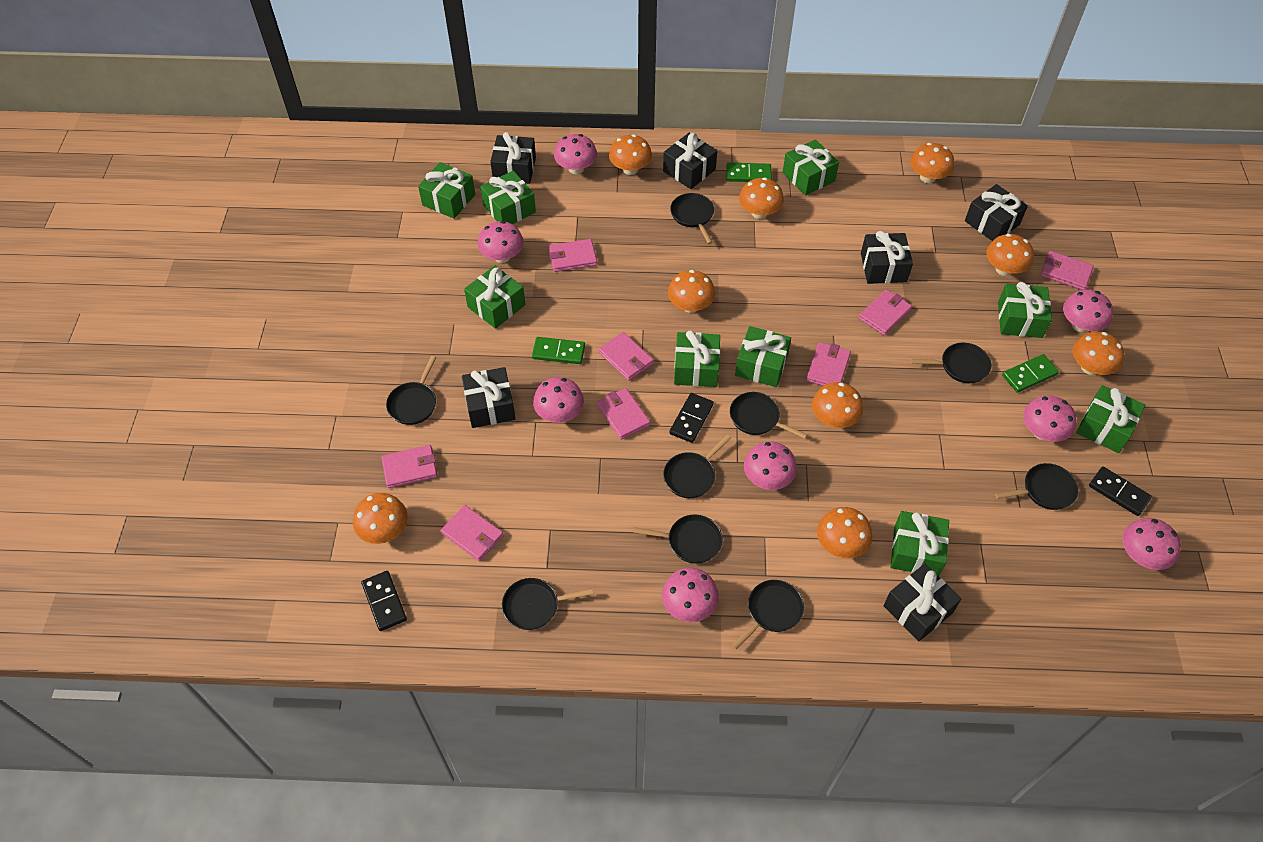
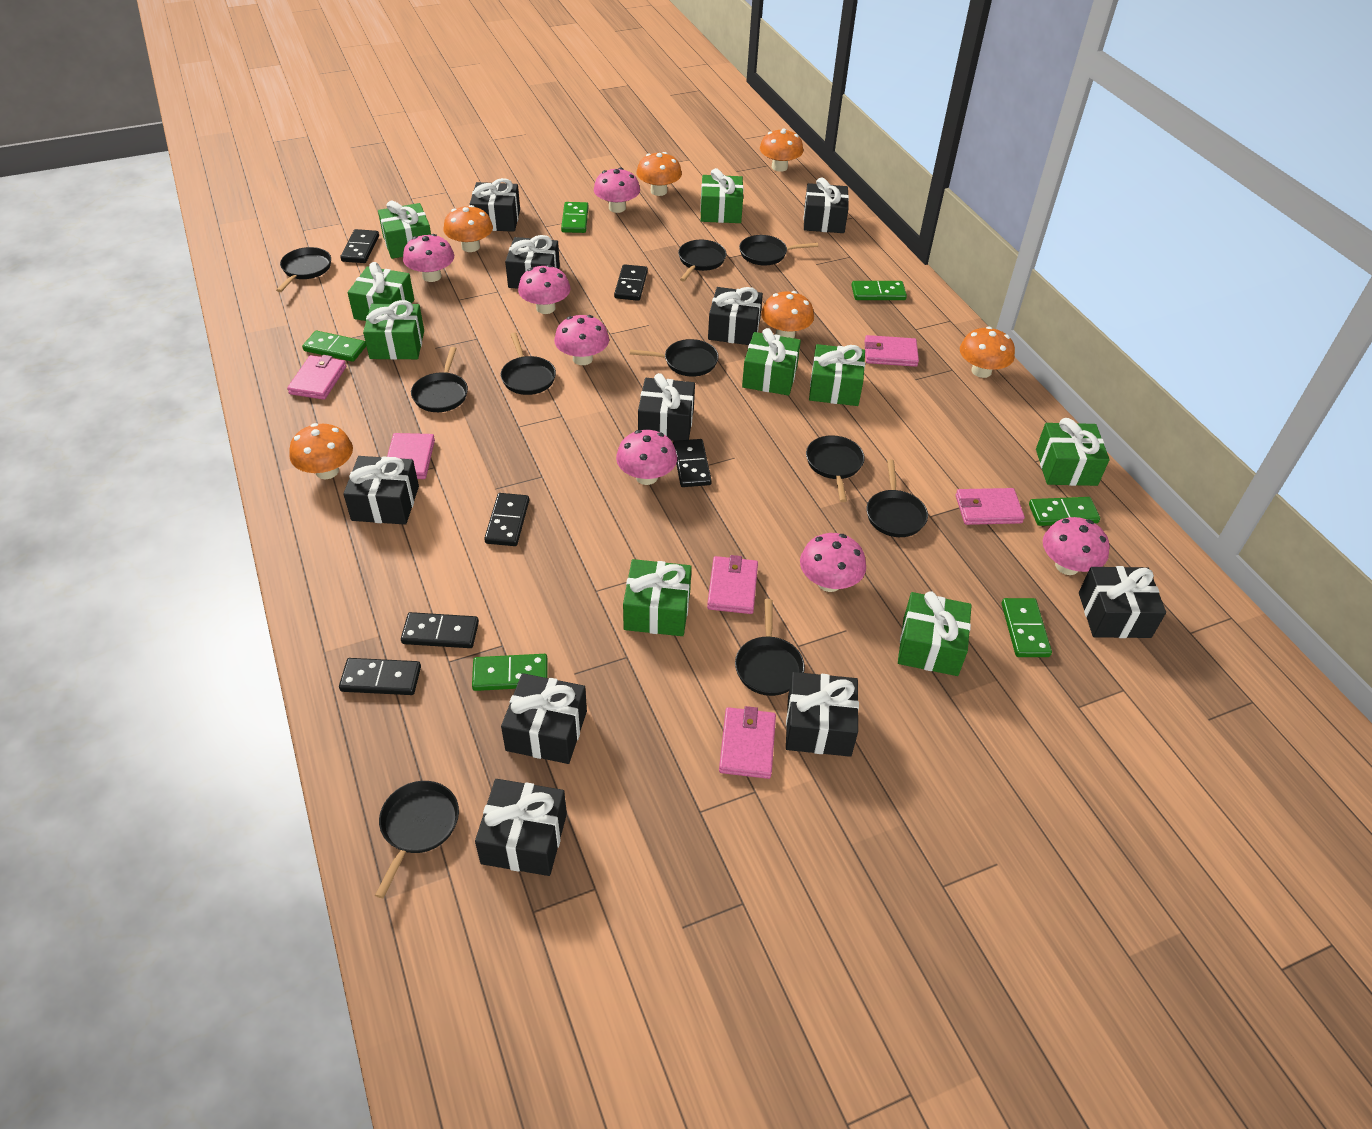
black domino: [361,571,407,631] [669,393,714,443] [1089,466,1152,516] = 3 -> [339,658,421,695] [340,229,379,263] [401,612,479,648] [484,493,529,546] [614,264,648,301] [673,439,712,487] = 6
black gift: [462,367,516,428] [490,132,536,184] [663,133,717,189] [861,231,913,284] [884,564,961,641] [965,184,1028,241] = 6 -> [343,456,419,525] [470,178,520,232] [475,779,567,876] [501,673,587,764] [505,235,560,289] [638,373,695,441] [708,287,763,345] [786,672,859,757] [803,177,849,233] [1079,566,1166,638] = 10
black pan: [386,356,436,425] [502,578,593,630] [634,515,722,564] [663,435,731,498] [670,193,714,244] [730,392,808,439] [731,580,804,650] [911,343,991,383] [995,463,1078,510] = 9 -> [276,247,331,292] [375,781,459,898] [411,347,468,412] [501,332,556,395] [630,339,719,377] [678,240,727,282] [735,599,805,696] [739,235,818,266] [806,435,865,502] [867,459,928,537] = 10
green domino: [532,337,585,364] [726,162,772,182] [1002,354,1059,393] = 3 -> [302,331,366,362] [472,654,548,691] [561,202,589,233] [852,281,907,300] [1001,598,1052,657] [1029,497,1100,526] = 6
orange mushroom: [353,493,408,544] [609,134,652,175] [668,270,715,313] [739,178,784,219] [812,382,863,428] [817,507,872,559] [910,143,954,183] [986,234,1034,276] [1073,331,1124,375] = 9 -> [289,423,353,479] [444,205,493,252] [636,152,682,196] [760,128,803,172] [761,291,814,338] [960,326,1015,378] = 6
pink mushroom: [478,221,524,263] [533,377,584,423] [554,134,597,174] [662,568,719,622] [744,441,797,490] [1023,395,1076,442] [1063,289,1113,332] [1122,518,1181,570] = 8 -> [403,234,454,282] [518,265,571,314] [554,315,609,365] [594,168,640,213] [616,430,677,485] [800,533,866,592] [1043,517,1110,575] = 7
pink wallet: [381,445,438,488] [440,505,504,561] [549,239,597,272] [597,388,650,440] [599,332,654,381] [806,342,851,386] [859,289,912,335] [1041,251,1094,290] = 8 -> [287,355,346,400] [387,433,435,479] [707,555,758,614] [719,706,776,779] [864,335,919,367] [956,488,1025,525] = 6

